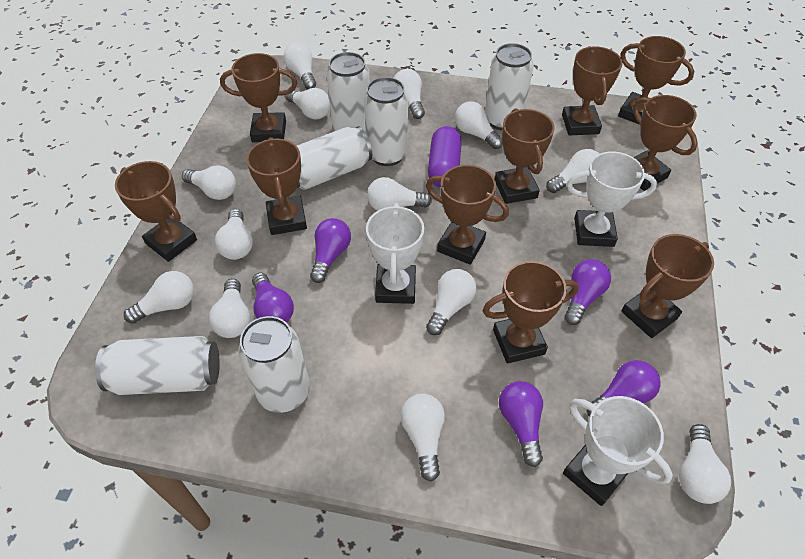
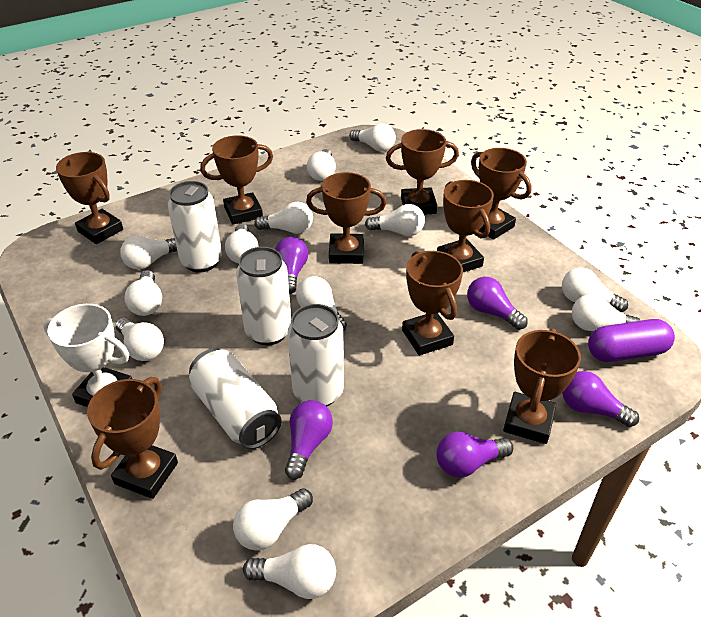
brown trophy: [115,161,197,262] [220,53,297,142] [246,137,307,235] [426,165,509,265] [482,261,579,364] [495,108,555,204] [562,46,623,136] [618,36,694,125] [621,234,714,338] [633,95,698,191] = 10 -> [56,152,123,244] [87,377,178,499] [200,135,273,225] [306,172,386,264] [386,129,459,215] [402,251,463,355] [437,180,494,272] [471,148,532,240] [503,329,581,444] = 9
white can: [95,336,220,395] [238,316,310,413] [297,126,372,190] [327,52,370,133] [364,77,408,166] [485,43,534,130] = 6 -> [168,181,222,273] [189,348,282,449] [236,247,291,345] [287,304,344,407] = 4
white trophy: [366,203,424,304] [563,396,673,506] [567,151,657,247] = 3 -> [43,304,132,407] = 1

